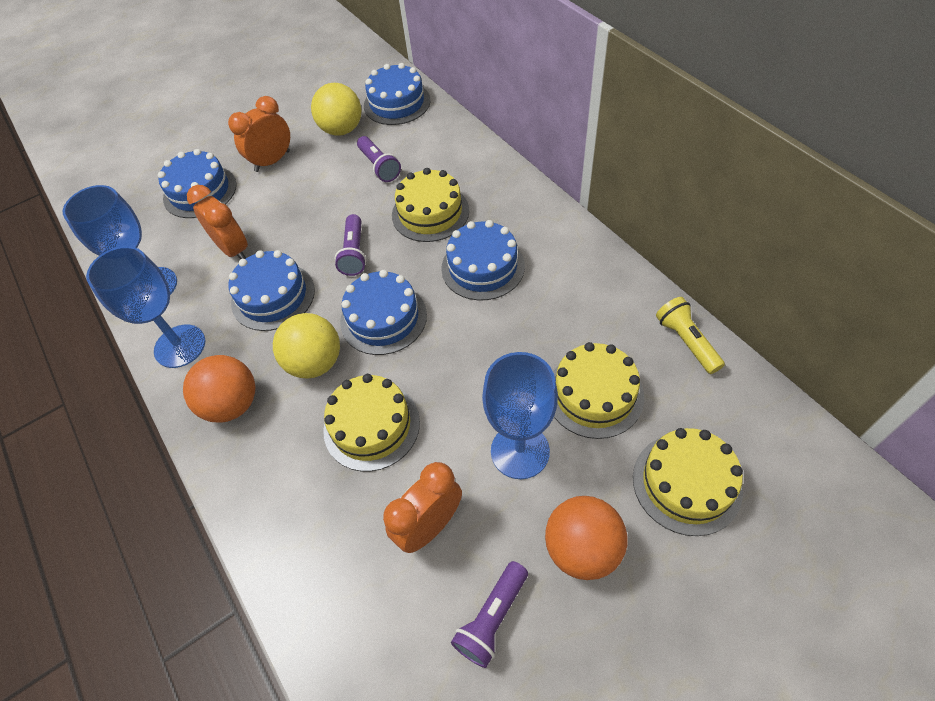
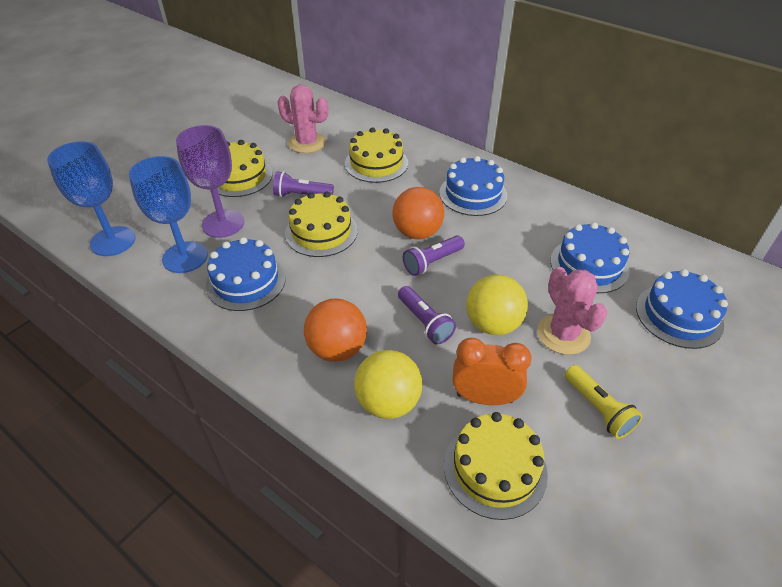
blue cake: [158,149,237,218] [229,250,315,331] [340,270,427,355] [364,63,431,125] [441,220,525,300] = 5 -> [206,237,286,311] [439,156,507,216] [550,222,630,293] [636,269,728,349] = 4
blue goblet: [63,185,177,295] [86,246,205,368] [482,352,558,479] = 3 -> [47,141,136,256] [129,156,208,273] = 2
orange clock: [187,185,248,259] [228,96,290,172] [383,462,462,553] = 3 -> [452,338,532,405] = 1
pink cactus: none = 0 -> [277,85,328,153] [537,267,607,355] = 2
purple goblet: none = 0 -> [176,125,244,238] = 1

